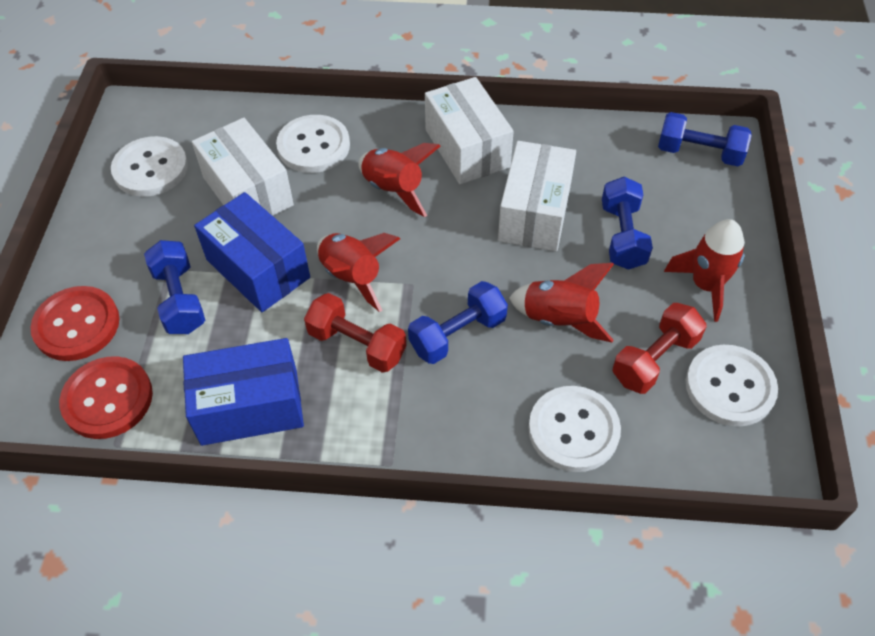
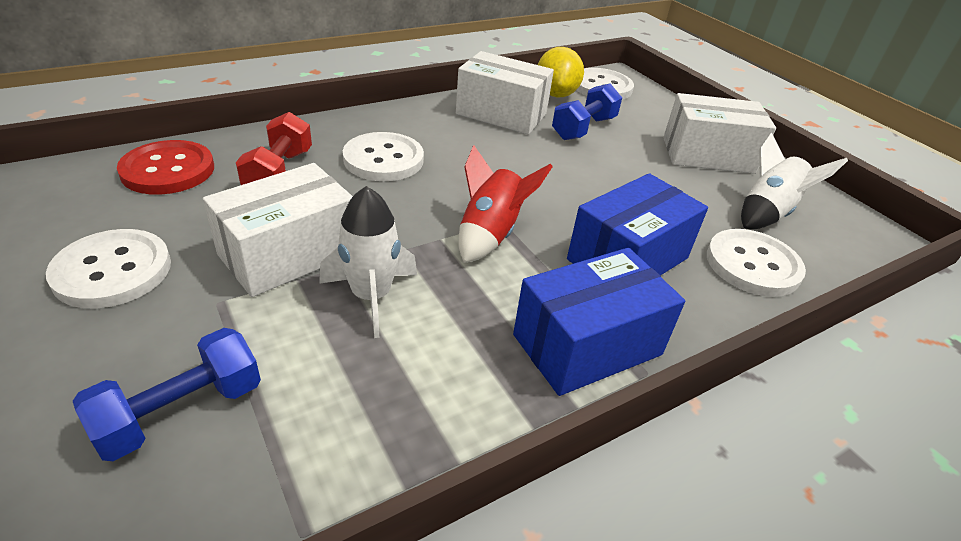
blue dumbbell: [144,240,205,334] [408,281,508,364] [602,177,653,270] [658,112,752,166] = 4 -> [73,328,261,461] [552,83,622,140] = 2
red button: [30,286,120,361] [59,356,153,439] = 2 -> [117,140,214,195] = 1
red dumbbell: [304,293,406,373] [612,303,706,394] = 2 -> [236,112,312,185] = 1
red rocket: [317,233,400,312] [358,143,441,217] [509,263,614,342] [664,219,744,322] = 4 -> [458,145,553,263] = 1
white rocket: none = 0 -> [319,186,417,338] [741,132,848,229] = 2
yellow lemon: none = 0 -> [538,47,584,97] = 1

